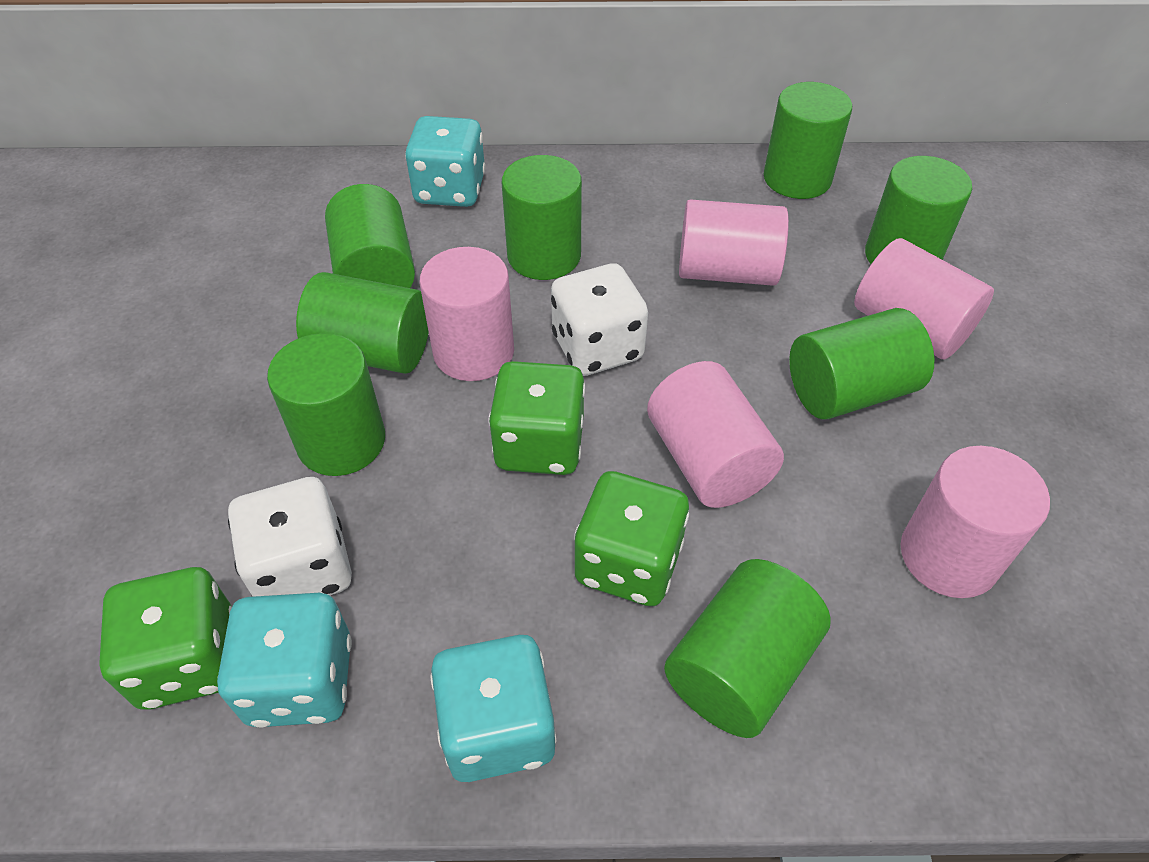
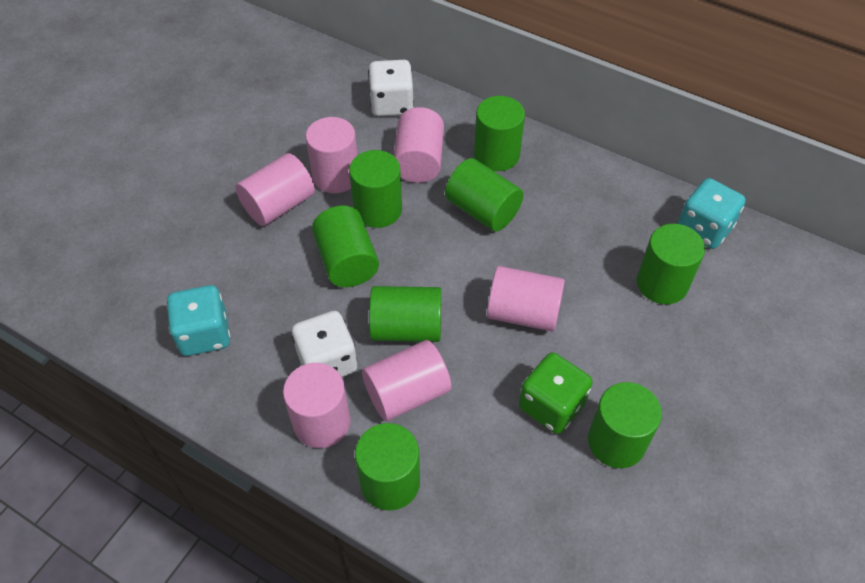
green dice: [99,567,232,710] [488,361,585,475] [574,471,689,606] = 3 -> [519,352,593,434] = 1
pink cylinder: [420,247,514,381] [647,361,784,508] [679,199,789,286] [854,238,994,360] [901,446,1050,598] = 5 -> [236,153,315,226] [283,363,350,448] [306,117,357,193] [362,340,451,421] [394,107,444,183] [487,266,565,332] = 6
turquoise dice: [217,593,352,727] [405,116,486,207] [430,635,557,782] = 3 -> [167,285,230,356] [678,178,746,249] = 2

